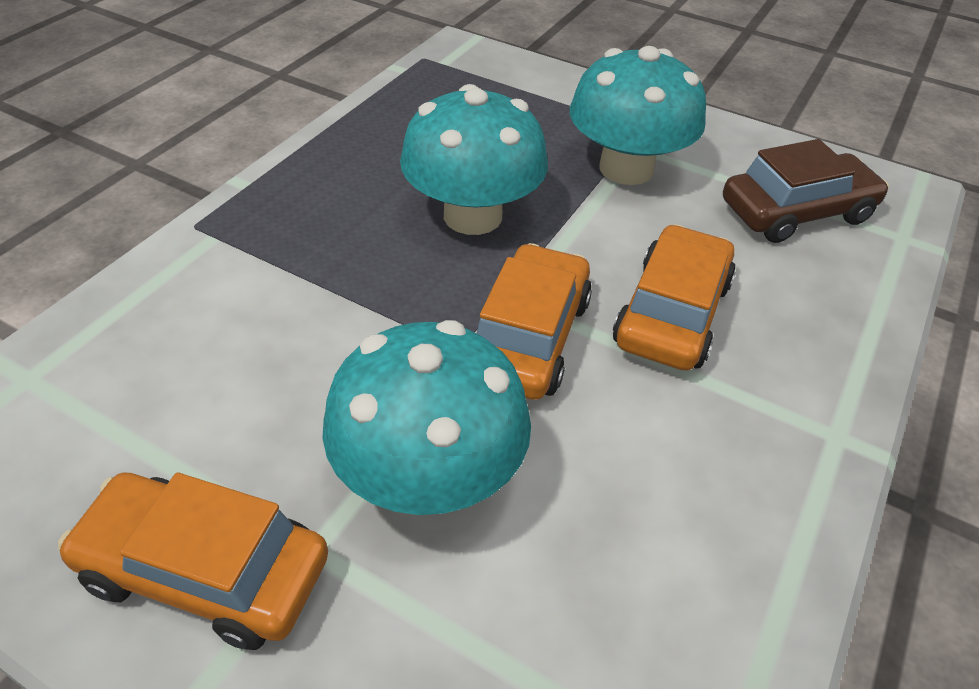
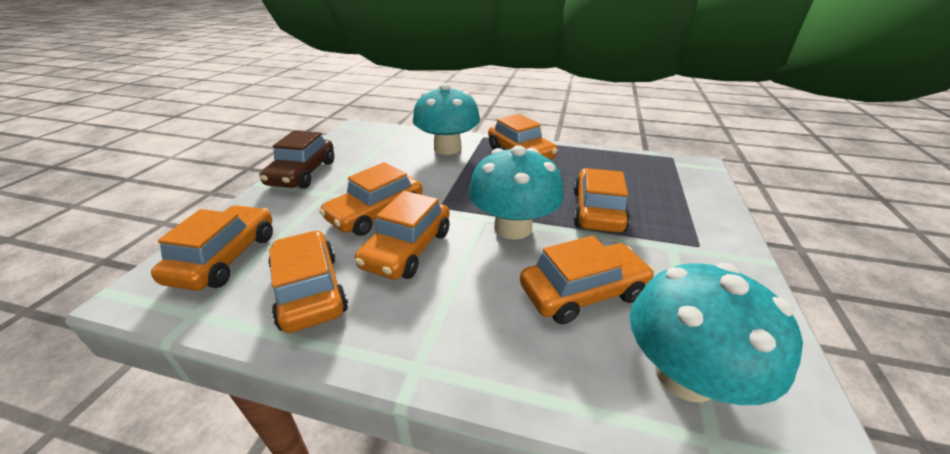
orange car: [58,472,328,650] [476,243,592,400] [613,224,736,371] = 3 -> [151,205,273,291] [268,230,348,333] [319,162,422,236] [355,191,450,279] [488,114,558,159] [520,236,654,324] [573,168,630,233] = 7

